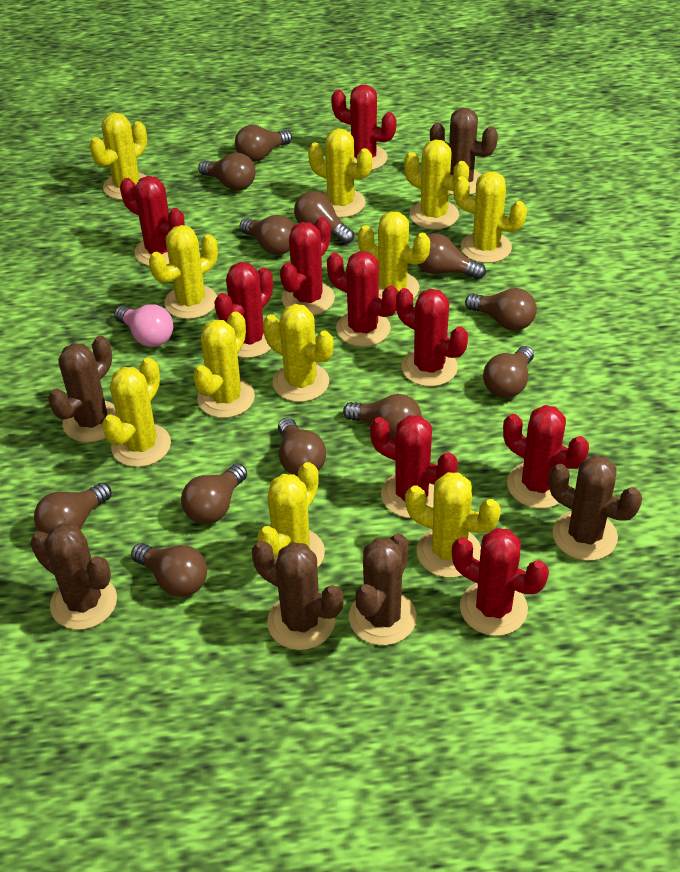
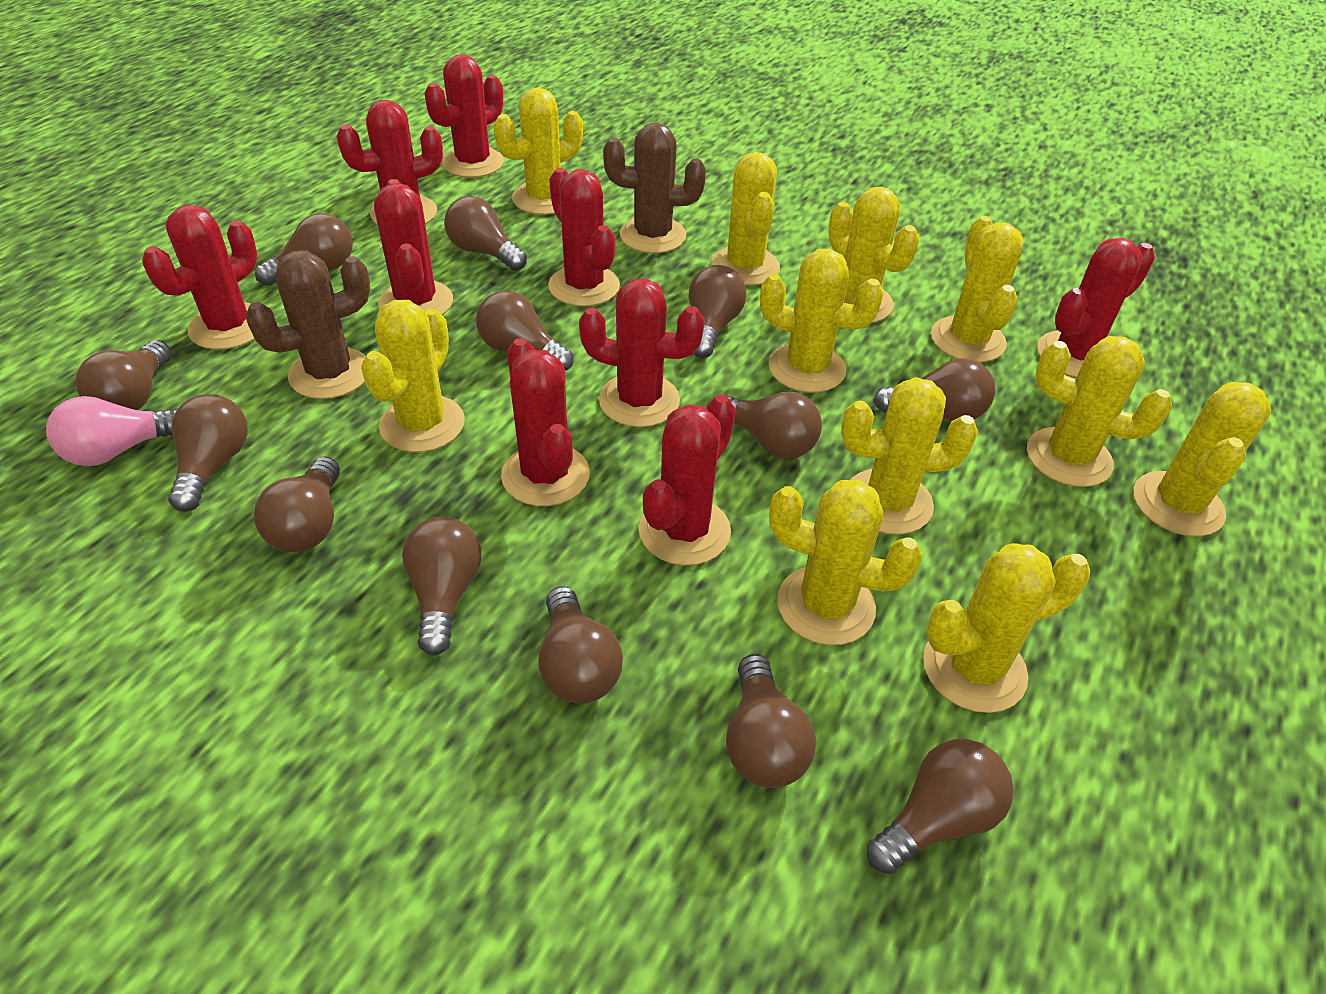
brown cactus: [31,523,117,630] [48,336,117,442] [252,541,343,650] [349,533,417,645] [430,108,498,195] [549,455,642,561] = 6 -> [245,250,370,399] [603,122,706,253] = 2
brown light bulb: [34,483,112,534] [131,543,207,597] [181,464,247,524] [198,153,256,191] [235,125,292,162] [239,215,294,255] [278,418,326,477] [294,191,354,244] [343,394,422,440] [418,233,486,279] [465,288,537,331] [483,346,534,398] = 12 -> [76,340,171,410] [168,394,248,512] [254,456,340,552] [255,213,353,286] [402,517,481,655] [444,196,527,271] [476,291,574,371] [538,586,623,704] [689,265,747,358] [726,392,822,459] [726,654,816,788] [867,739,1014,874] [873,358,995,421] = 13

